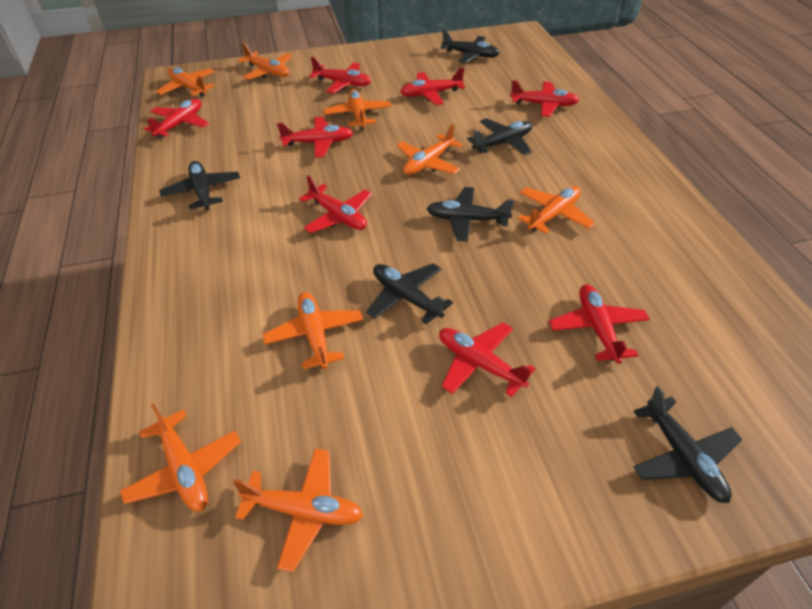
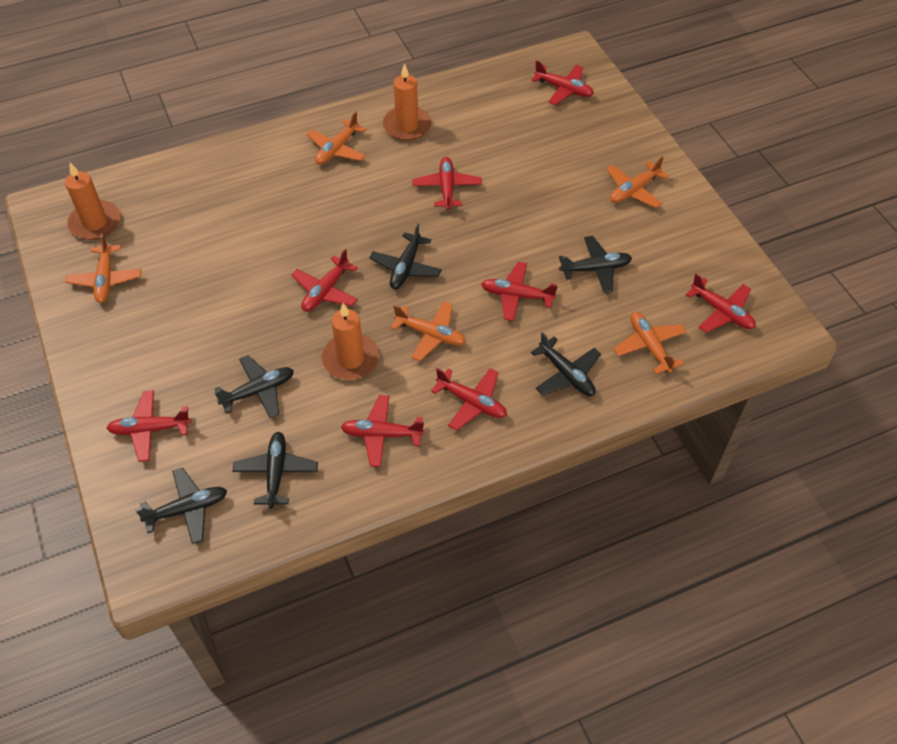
orange candle: none = 0 -> [65,162,121,240] [322,303,379,380] [383,63,432,141] = 3
orange plane: [120,403,241,511] [156,67,215,97] [233,448,364,572] [237,43,292,80] [263,292,363,369] [323,89,392,130] [397,124,463,175] [518,186,595,234] = 8 -> [65,234,141,303] [307,111,367,165] [391,301,466,361] [607,156,669,208] [613,312,687,374] = 5

